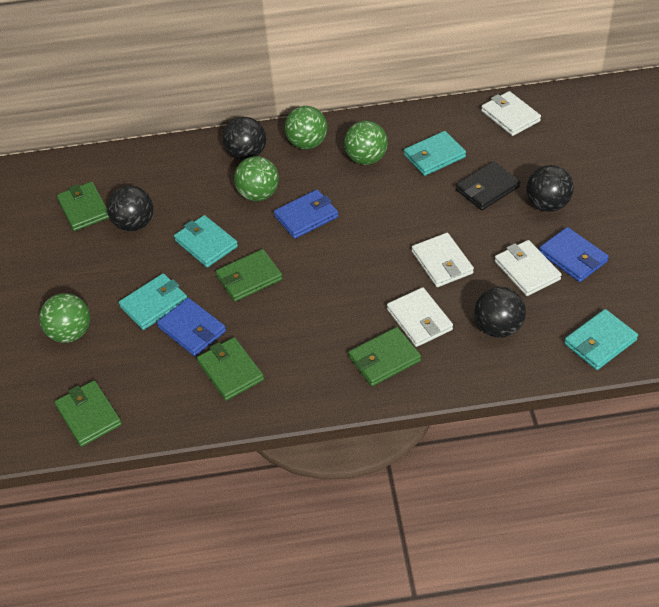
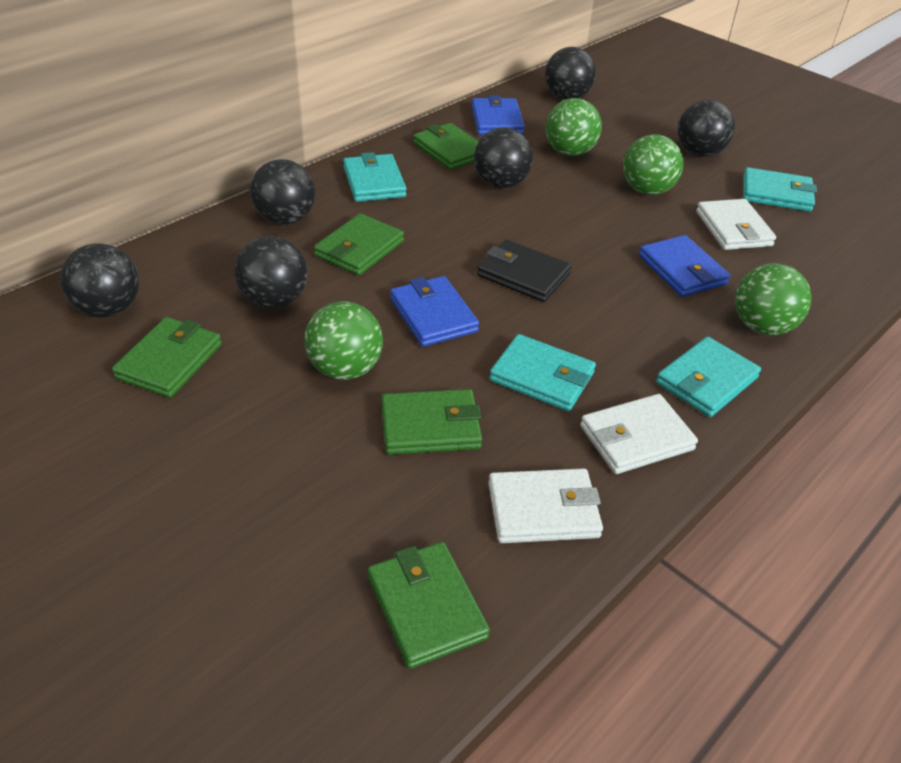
black ball: [107,186,153,231] [223,117,266,160] [474,287,526,338] [526,165,574,212] = 4 -> [60,244,140,318] [234,236,308,309] [250,159,315,225] [474,127,533,188] [545,47,596,100] [678,100,735,157] = 6
white wallet: [387,287,453,347] [412,233,474,287] [481,91,541,136] [494,240,562,296] = 4 -> [488,469,603,543] [580,394,698,474] [696,199,776,250] = 3

